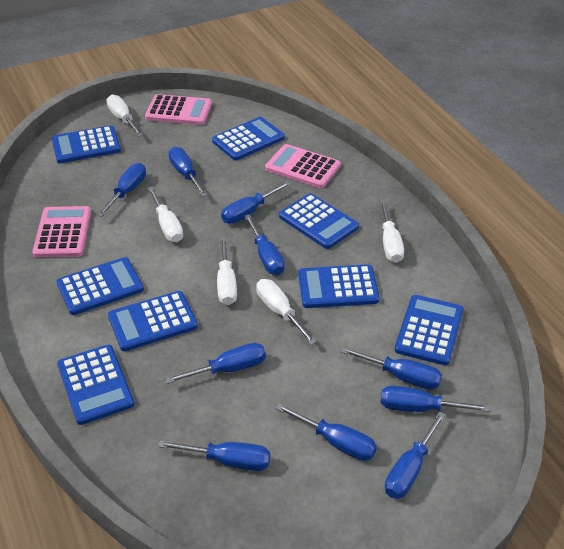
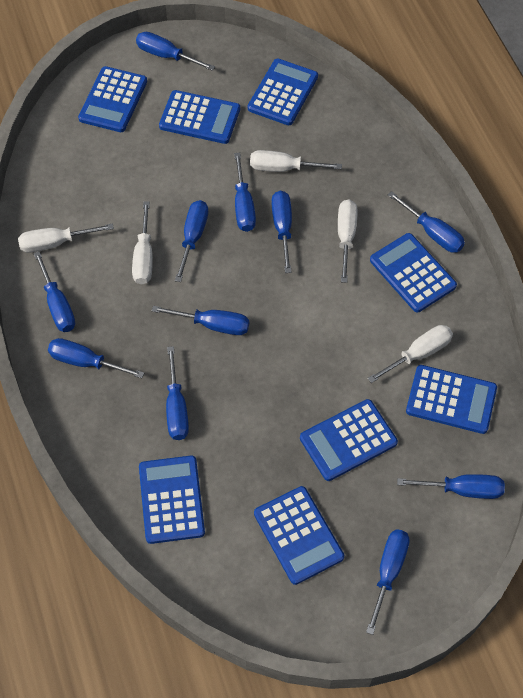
blue screwdriver: [97,163,146,217] [158,440,270,471] [165,343,266,384] [168,147,208,197] [221,181,291,224] [244,214,285,275] [275,403,377,461] [340,347,442,389] [381,386,490,412] [385,411,446,499] = 10 -> [34,251,75,332] [48,338,144,378] [136,32,215,71] [152,306,249,335] [166,346,189,440] [175,200,208,282] [234,153,256,232] [272,191,292,273] [366,529,410,635] [388,191,465,253] [397,474,505,499] = 11
pink calculator: [32,206,91,257] [145,94,212,125] [265,144,341,188] = 3 -> none = 0

